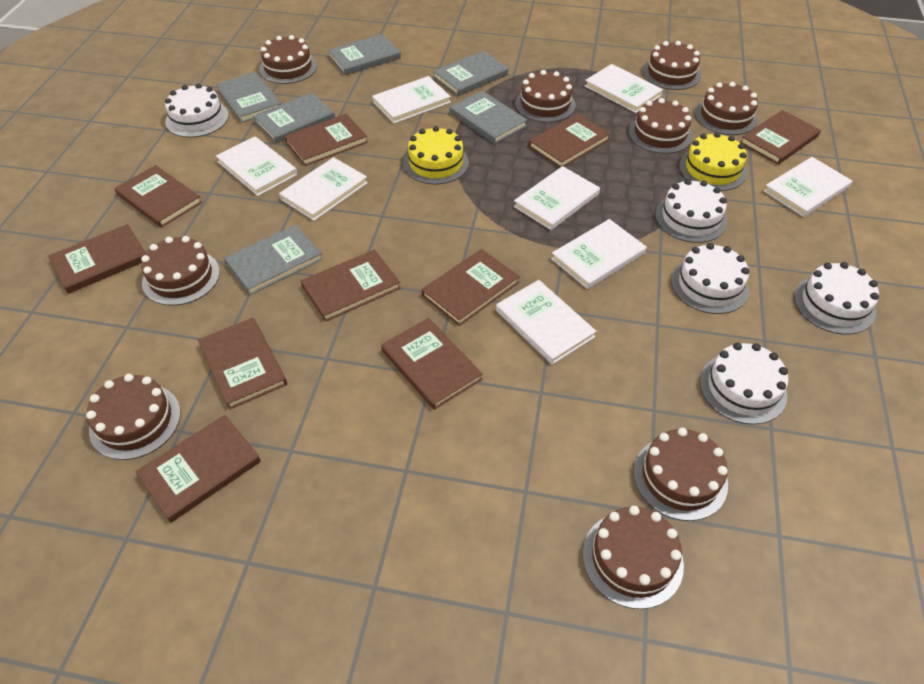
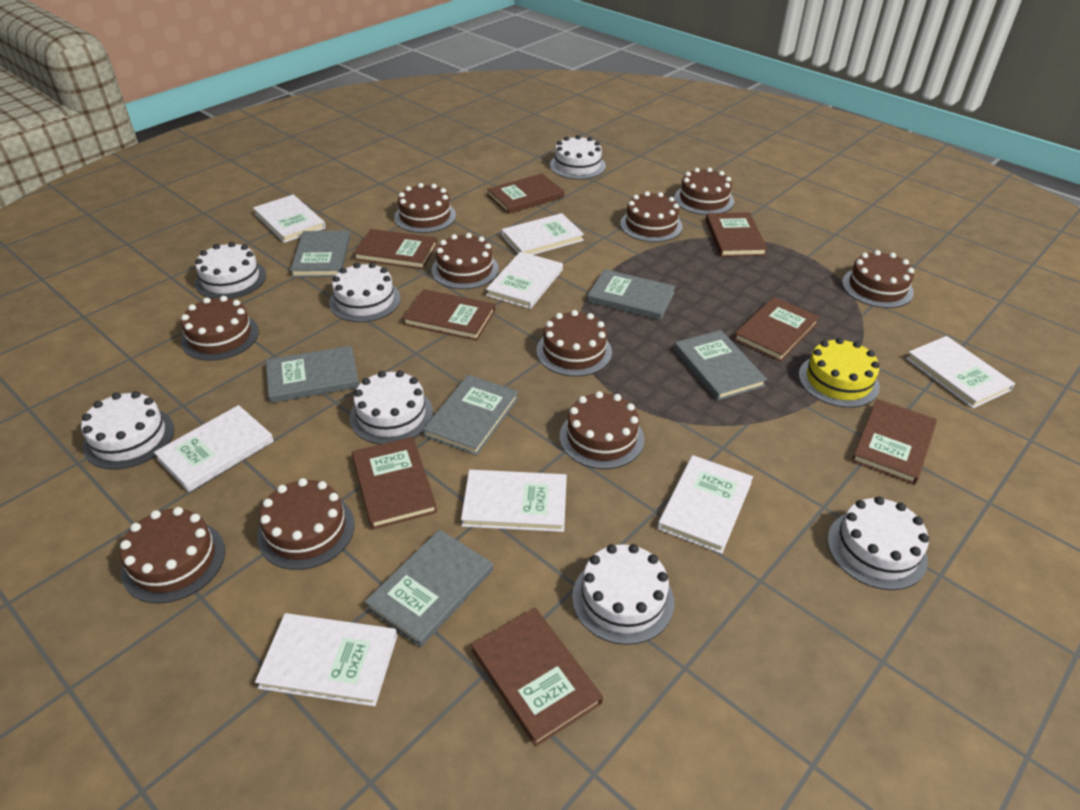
brown book: [48,224,146,294] [114,165,202,228] [136,415,261,523] [198,318,287,410] [284,114,368,166] [301,250,401,322] [381,318,483,410] [422,249,520,326] [529,113,611,167] [740,110,821,165] = 10 -> [352,437,437,530] [353,229,438,269] [402,289,495,341] [471,608,603,747] [487,174,564,214] [706,212,768,257] [734,297,820,362] [852,399,937,485] = 8
brown cake: [86,374,181,460] [141,236,220,306] [259,35,317,84] [515,70,576,123] [583,506,684,609] [629,98,693,154] [633,428,728,521] [642,41,701,90] [695,82,758,135] = 9 -> [120,507,225,604] [181,296,259,361] [257,478,355,570] [394,183,456,233] [431,233,499,289] [536,310,612,377] [560,391,644,469] [620,191,683,242] [674,168,734,215] [842,250,914,308] = 10
white cake: [165,84,229,138] [655,179,727,243] [671,243,749,314] [700,343,788,425] [794,262,879,335] = 5 -> [81,391,174,470] [195,242,266,299] [329,263,401,322] [350,370,433,445] [550,135,606,179] [572,544,674,645] [827,496,929,590] = 7
yellow cake: [403,126,469,184] [679,132,747,191] = 2 -> [799,338,880,408] = 1

